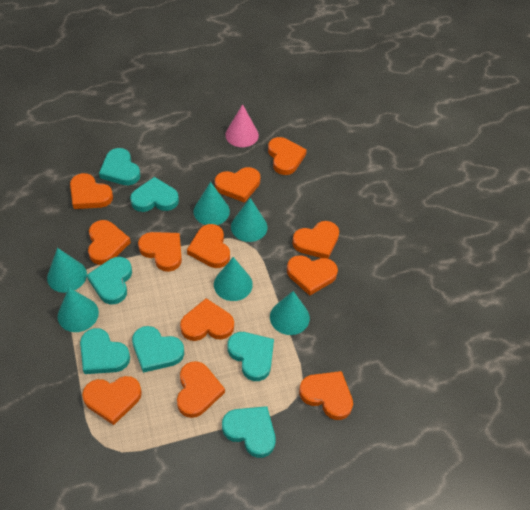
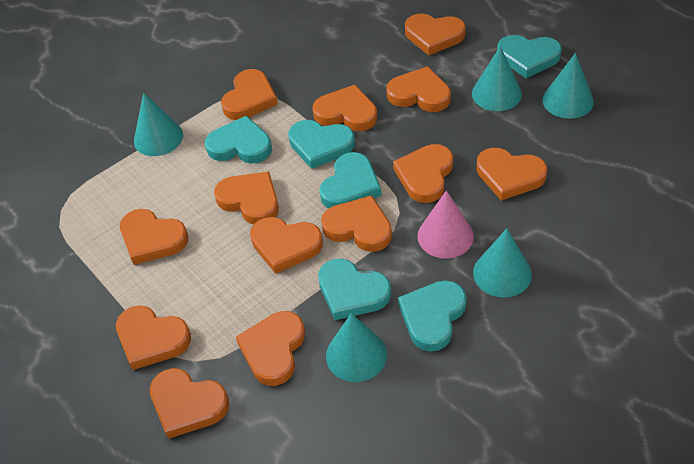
orange heart: [70,173,113,209] [82,376,142,425] [88,220,131,265] [138,232,182,272] [177,361,225,418] [180,298,234,341] [187,224,230,268] [215,167,260,203] [268,137,307,175] [287,255,338,296] [292,221,339,259] [299,371,353,420] = 12 -> [116,305,191,370] [120,209,188,265] [150,368,229,439] [214,172,279,224] [221,69,278,120] [236,311,305,386] [250,217,323,274] [312,85,377,131] [321,195,392,252] [386,66,451,112] [393,144,453,203] [405,14,466,55] [476,148,547,201] = 13
turquoise cone: [47,248,87,293] [58,288,99,332] [194,182,230,225] [214,257,253,301] [231,198,268,242] [270,291,310,335] = 6 -> [134,92,183,156] [326,313,387,382] [472,46,522,111] [473,228,532,298] [542,53,594,119] = 5
turquoise heart: [80,328,130,374] [87,257,132,305] [99,148,141,185] [130,177,179,212] [132,326,184,373] [222,406,276,458] [228,332,274,381] = 7 -> [205,116,272,163] [288,120,355,169] [318,259,391,320] [319,152,381,208] [398,280,466,352] [497,35,562,78] = 6

